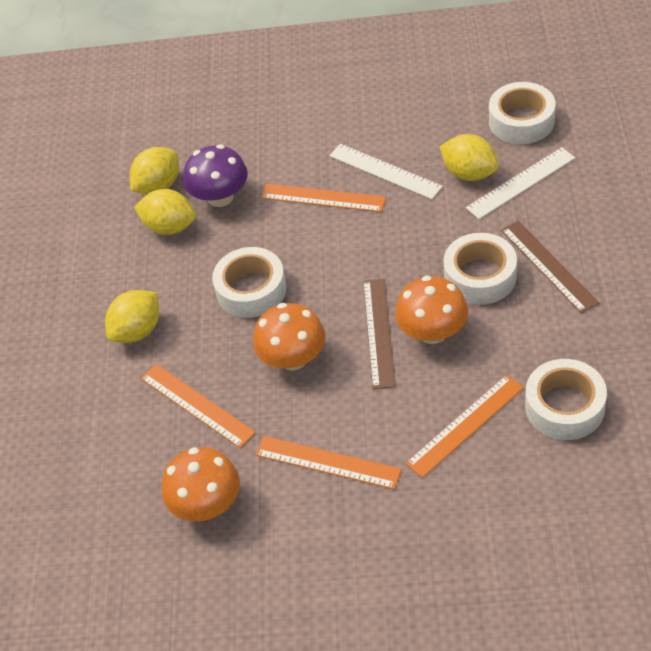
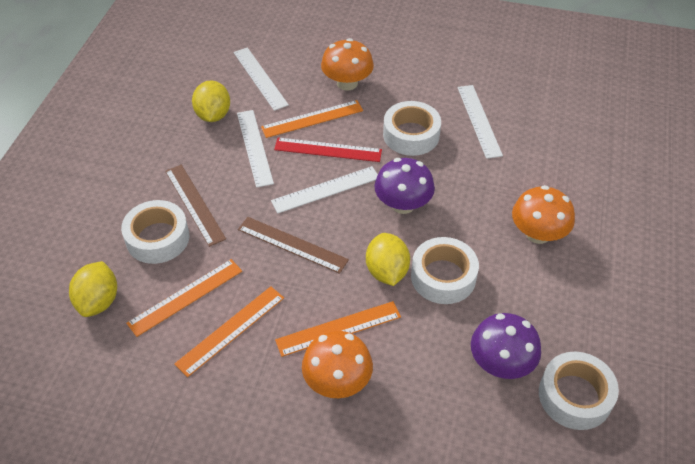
purple mushroom: [183,144,248,207] = 1 -> [374,158,435,214] [471,313,541,379] = 2
red ruler: none = 0 -> [274,137,382,162] = 1
white ruler: [329,144,443,199] [466,147,575,219] = 2 -> [233,47,289,111] [237,110,274,188] [271,166,378,213] [457,85,503,159] = 4
yellow lemon: [105,290,159,343] [130,147,179,194] [134,189,196,235] [440,134,499,181] = 4 -> [69,261,117,317] [192,80,230,122] [366,233,410,286] = 3

